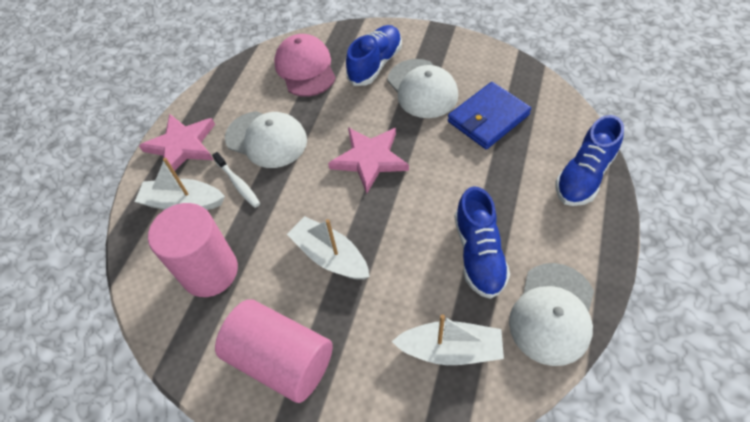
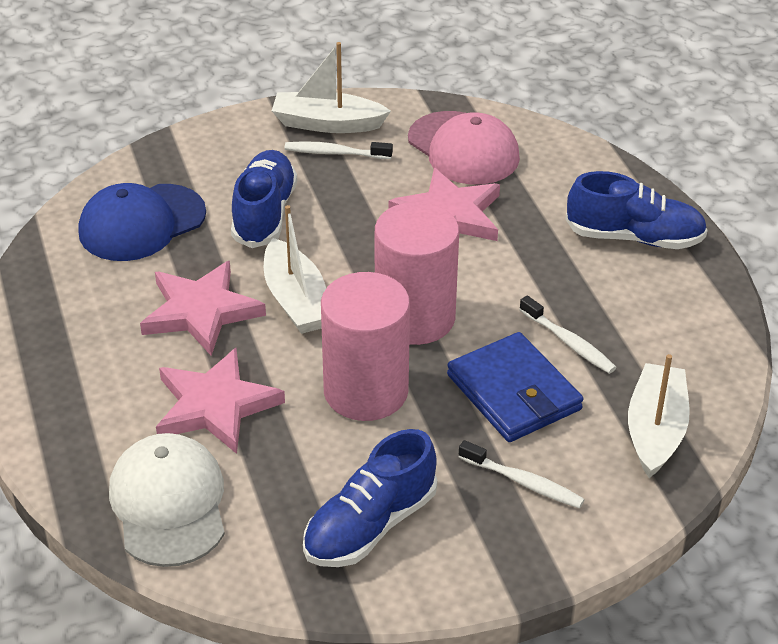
blue cap: none = 0 -> [79,183,206,261] = 1
pink star: [139,114,215,171] [328,127,409,194] = 2 -> [140,261,266,356] [156,348,285,454] [389,168,500,241] = 3
white cap: [225,111,307,168] [388,59,458,118] [509,263,594,366] = 3 -> [109,433,225,567] = 1
white toothbrush: [212,152,260,208] = 1 -> [285,141,393,159] [459,440,585,509] [519,296,616,374] = 3

